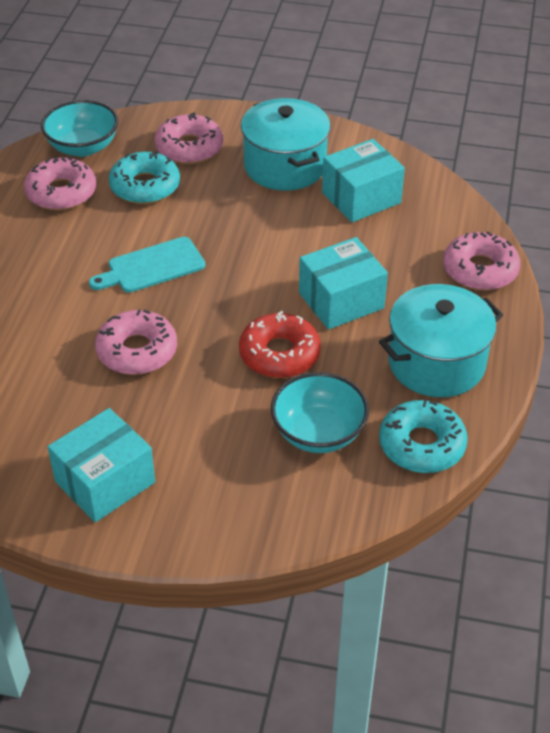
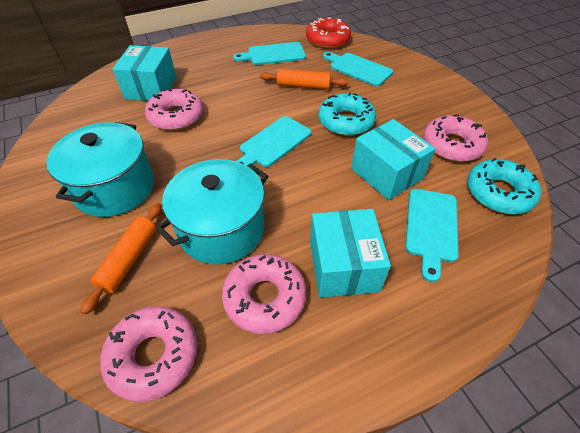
orange rolling pin: none = 0 -> [81,203,162,315] [260,69,348,90] = 2
turquoise bowl: [41,100,119,157] [271,372,369,453] = 2 -> none = 0
turquoise cutting board: [89,237,205,293] = 1 -> [233,42,306,65] [236,116,311,167] [323,52,393,86] [405,189,458,282] = 4

